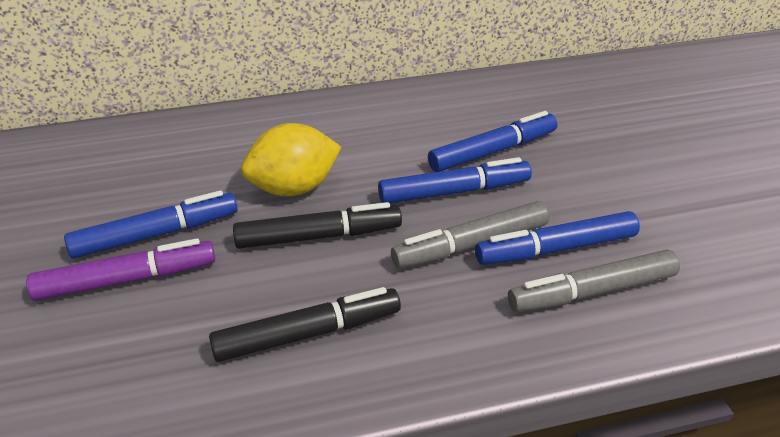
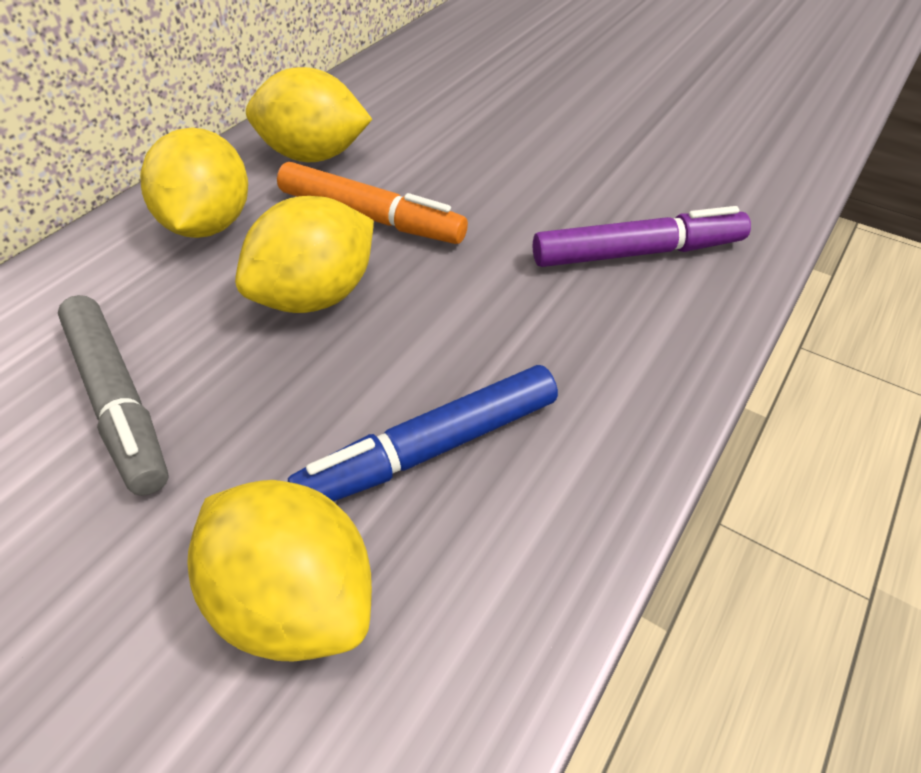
black marker: [209,287,401,362] [233,202,402,249] = 2 -> none = 0
blue marker: [64,190,238,259] [378,157,532,203] [428,111,557,172] [475,211,640,265] = 4 -> [288,365,558,502] = 1
grey marker: [391,201,549,269] [508,250,680,312] = 2 -> [58,295,169,496] = 1
orange marker: none = 0 -> [277,162,468,244] = 1
yellow lemon: [241,123,341,196] = 1 -> [140,128,248,238] [187,480,372,661] [235,196,374,313] [246,67,372,162] = 4

